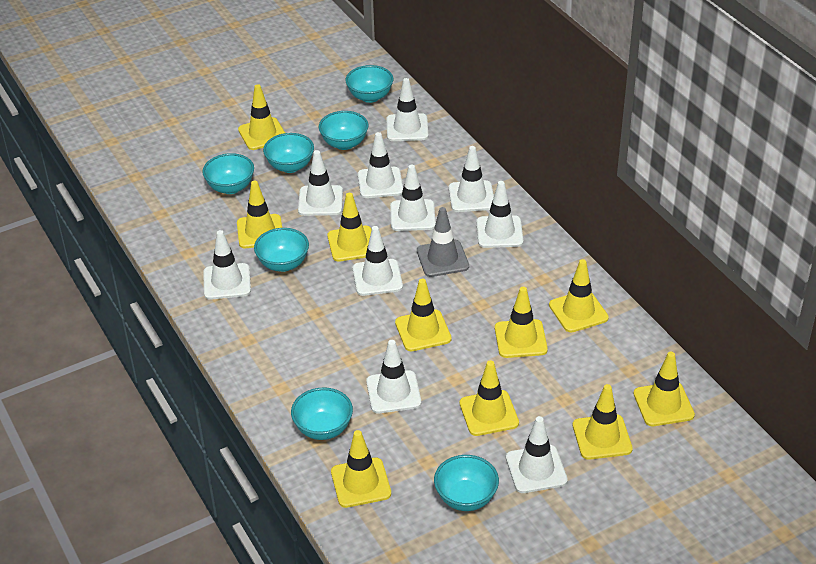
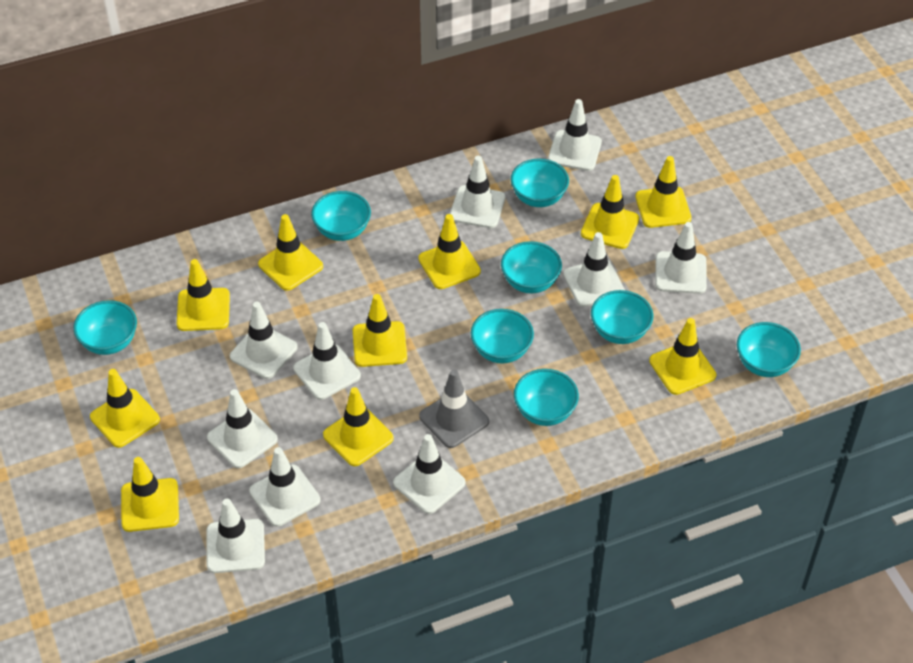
turquoise bowl: [202,153,254,194] [254,228,309,272] [263,133,314,173] [291,387,353,440] [319,111,368,150] [345,65,393,103] [434,455,499,511] = 7 -> [73,300,137,355] [311,191,371,241] [471,309,534,364] [501,241,562,293] [511,159,569,207] [514,369,579,426] [591,290,653,344] [737,322,801,377] = 8

